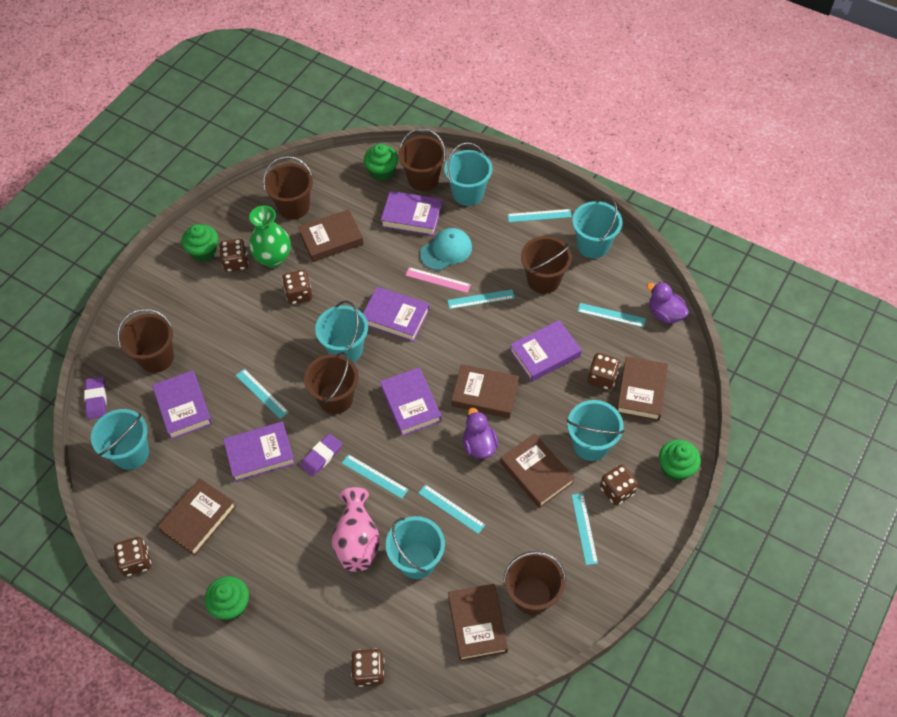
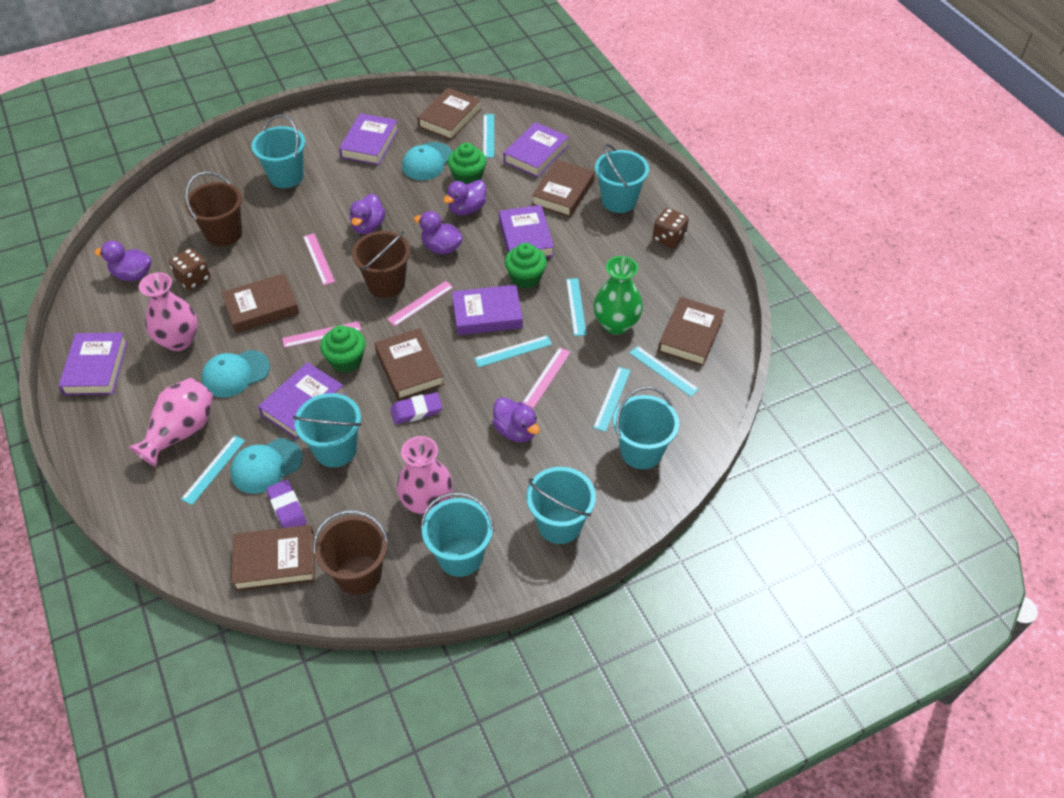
brown bucket: [118,309,174,373] [263,156,313,220] [304,352,359,414] [398,128,446,191] [503,551,566,615] [521,236,572,294] = 6 -> [185,172,242,247] [313,510,389,595] [352,231,410,298] = 3
brown dice: [114,537,151,576] [219,239,249,272] [282,270,312,305] [351,649,384,687] [588,353,620,390] [600,464,638,505] = 6 -> [169,248,210,290] [653,208,689,248] = 2
green cupcake: [182,224,218,262] [205,576,249,620] [364,144,399,181] [659,440,701,481] = 4 -> [320,325,366,373] [448,143,486,185] [505,243,547,289] = 3
pink ruler: [405,267,471,293] = 1 -> [282,321,361,348] [303,233,335,285] [387,281,454,326] [522,347,571,408] = 4
pink vase: [331,487,380,572] = 1 -> [128,378,213,467] [139,272,198,351] [397,436,453,515] = 3
purple duck: [463,408,499,459] [647,282,689,323] = 2 -> [94,241,152,281] [350,193,385,234] [414,211,463,255] [443,180,486,215] [492,397,540,442] = 5
turquoise cap: [420,228,472,270] = 1 -> [201,350,270,398] [230,438,303,494] [402,142,452,180] = 3
turquoise ruler: [236,369,289,419] [342,454,409,499] [418,484,485,534] [447,289,515,309] [507,209,572,222] [571,493,598,565] [578,303,646,328] = 7 -> [181,435,245,505] [474,335,552,367] [483,114,494,158] [566,278,587,336] [593,367,631,432] [629,346,699,397] = 6

